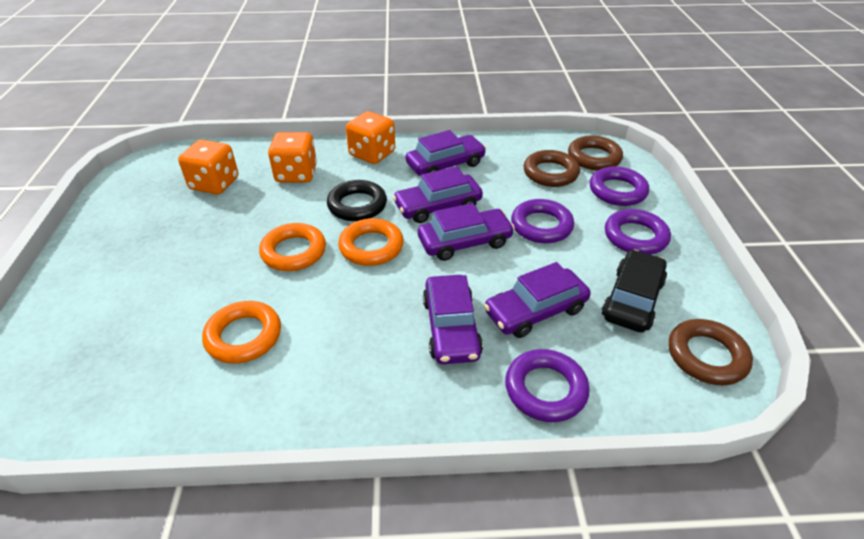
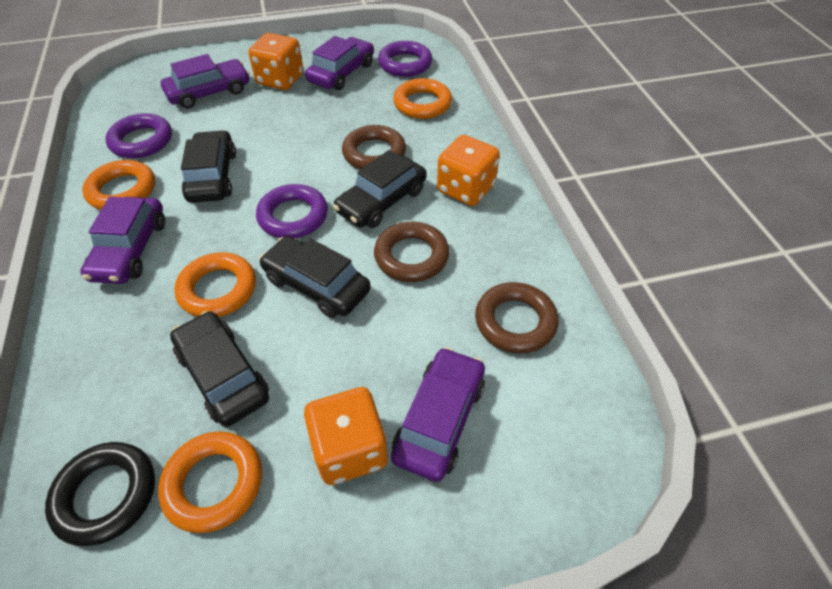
black car: [602,249,667,333] = 1 -> [170,311,269,427] [181,130,236,203] [259,236,371,318] [333,150,427,228] = 4
orange ring: [202,301,281,364] [259,223,326,271] [338,218,404,266] = 3 -> [82,160,155,210] [158,431,262,533] [174,252,256,317] [393,78,452,119] = 4
purple car: [393,166,483,223] [406,130,486,176] [418,203,515,261] [423,275,483,364] [484,262,591,338] = 5 -> [80,197,165,284] [161,54,250,109] [305,36,374,90] [391,347,485,482] = 4
purple ring: [505,349,589,422] [511,199,574,243] [590,166,649,206] [605,209,671,255] = 4 -> [105,113,172,158] [256,184,328,238] [378,41,432,77] = 3

